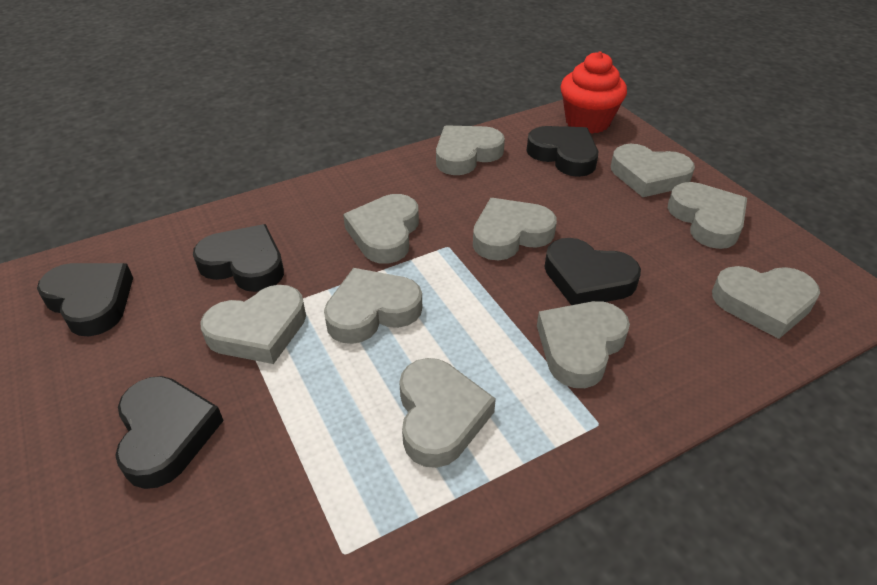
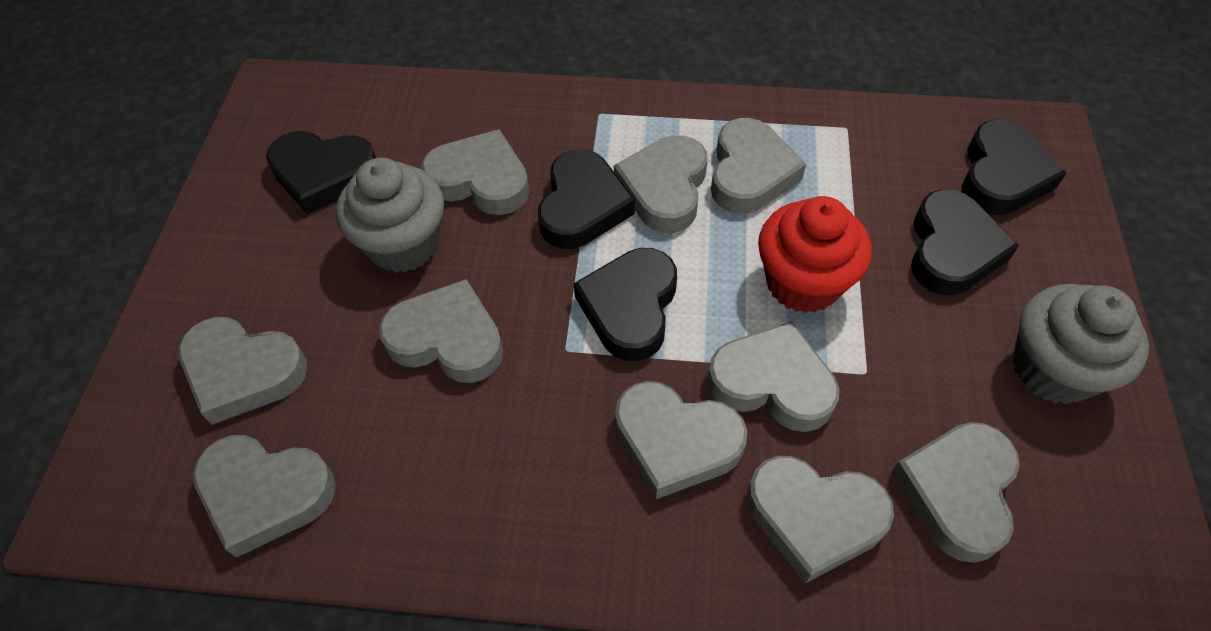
grey cupcake: none = 0 -> [336,158,444,273] [1013,284,1149,404] = 2

